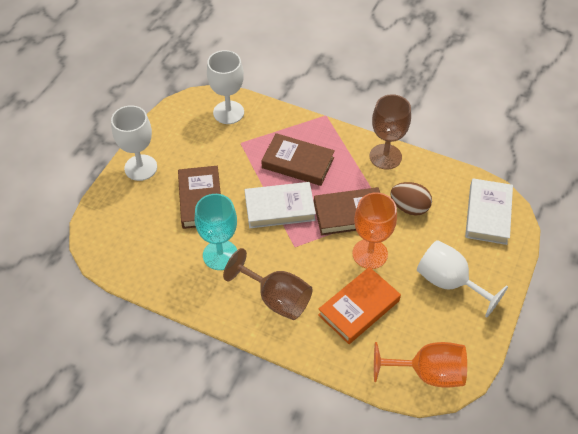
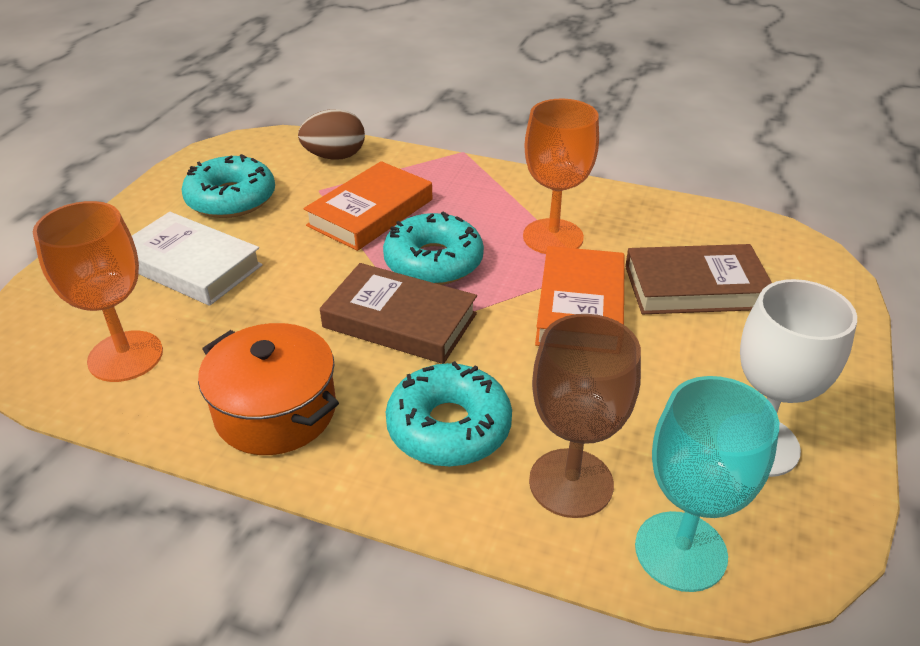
brown book: [178,166,221,229] [261,133,335,186] [314,187,380,235] = 3 -> [320,263,477,364] [625,244,772,314] = 2
brown goblet: [223,248,313,320] [370,94,411,170] = 2 -> [529,314,641,518] = 1
orange book: [318,267,401,344] = 1 -> [304,161,432,251] [535,246,625,346] = 2
orange pot: none = 0 -> [198,323,339,455] = 1
turquoise donut: none = 0 -> [182,154,275,218] [383,212,484,285] [386,361,512,467] = 3
white book: [245,182,316,228] [465,178,513,245] = 2 -> [132,212,263,306] = 1
white goblet: [111,105,157,181] [207,50,244,124] [417,240,508,318] = 3 -> [740,279,857,477] = 1

